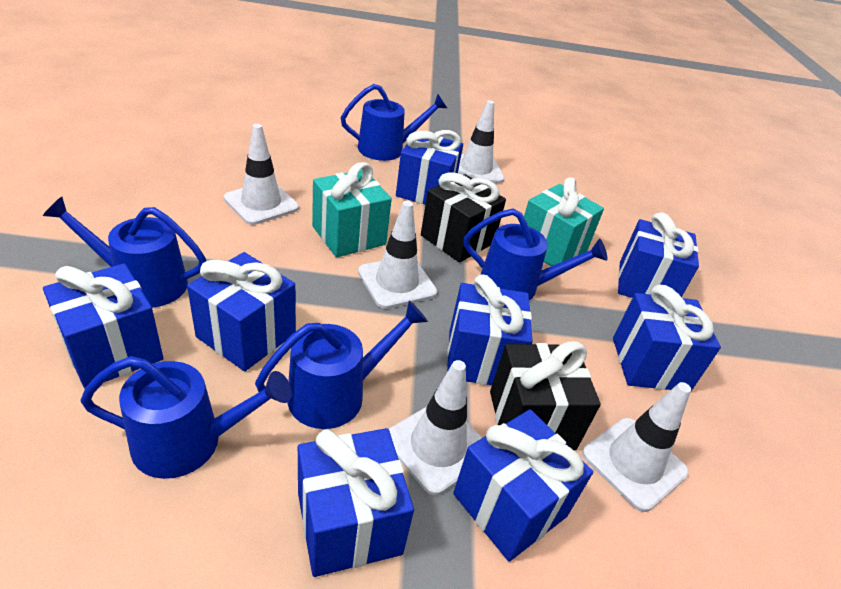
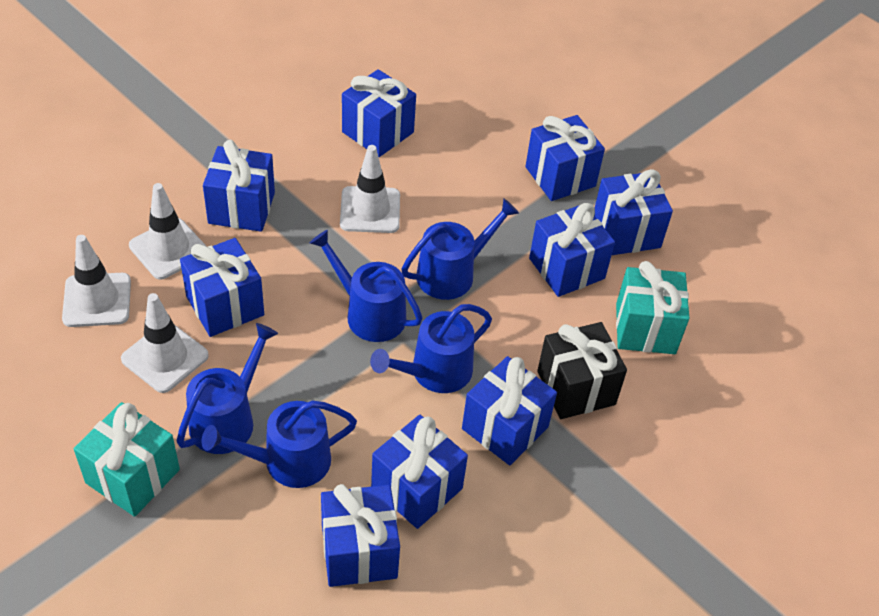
black gift: [421,172,506,263] [490,341,601,451] = 2 -> [537,322,627,419] = 1
blue gift: [43,263,163,389] [187,252,296,371] [298,428,414,577] [396,130,463,205] [447,274,533,385] [453,409,593,562] [613,285,721,391] [618,212,699,298] = 8 -> [180,238,264,337] [203,140,275,232] [321,484,400,587] [342,69,416,157] [371,414,468,529] [462,356,557,465] [525,115,605,201] [529,203,615,297] [594,169,673,255] = 9
white traffic cone: [224,124,299,225] [358,201,437,309] [389,360,482,495] [458,100,504,183] [582,382,691,512] = 5 -> [62,235,131,327] [121,293,209,393] [129,183,207,280] [340,145,400,233] = 4

